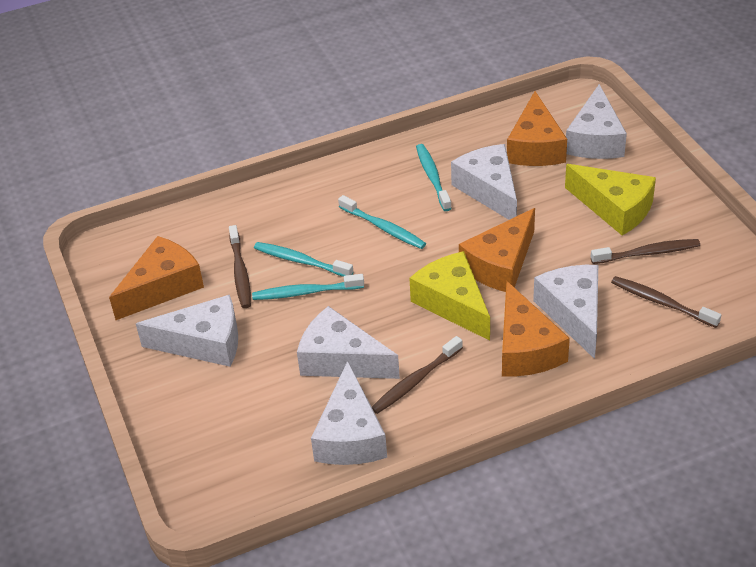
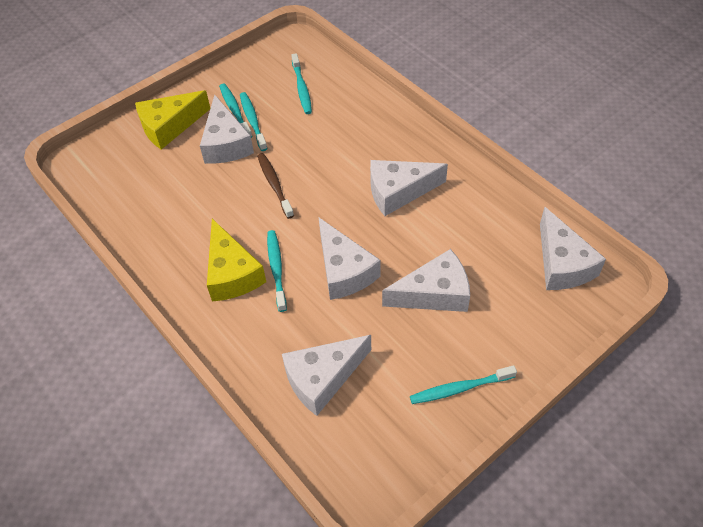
brown toothbrush: [229,225,251,308] [372,336,463,414] [591,239,700,264] [611,276,721,328] = 4 -> [257,153,294,219] = 1
orange cheese: [109,236,204,320] [459,208,535,292] [502,281,570,377] [507,91,567,166] = 4 -> none = 0
turquoise toothbrush: [252,274,364,300] [254,242,353,277] [338,195,426,249] [416,144,452,211] = 4 -> [219,83,253,138] [240,92,267,151] [267,230,287,312] [291,53,312,114] [410,365,517,404] = 5

